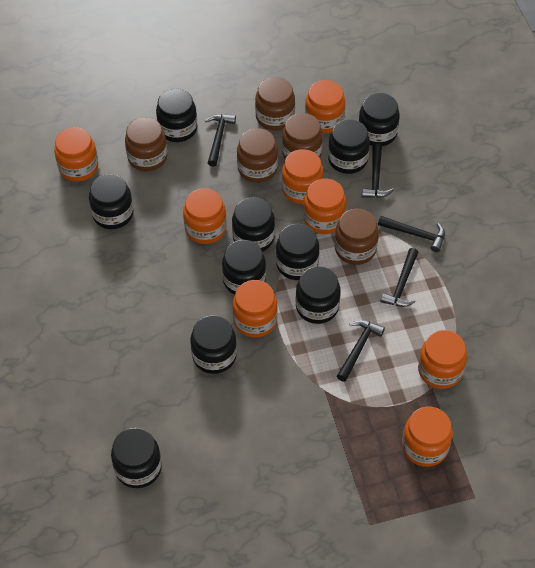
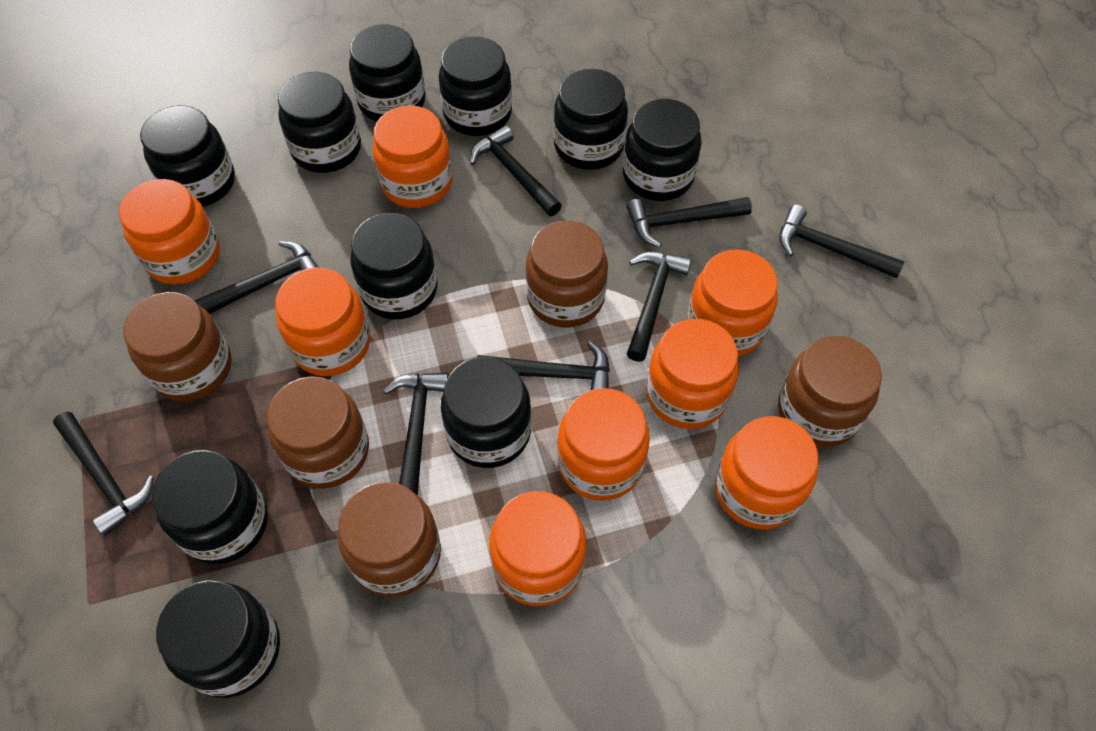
black hammer: [205,114,236,166] [337,320,385,382] [362,143,393,198] [378,216,445,252] [380,248,418,307] = 5 -> [53,412,154,536] [194,241,319,314] [383,373,449,496] [470,125,562,216] [477,341,610,391] [626,197,752,248] [627,252,691,362] [779,205,904,278] = 8

